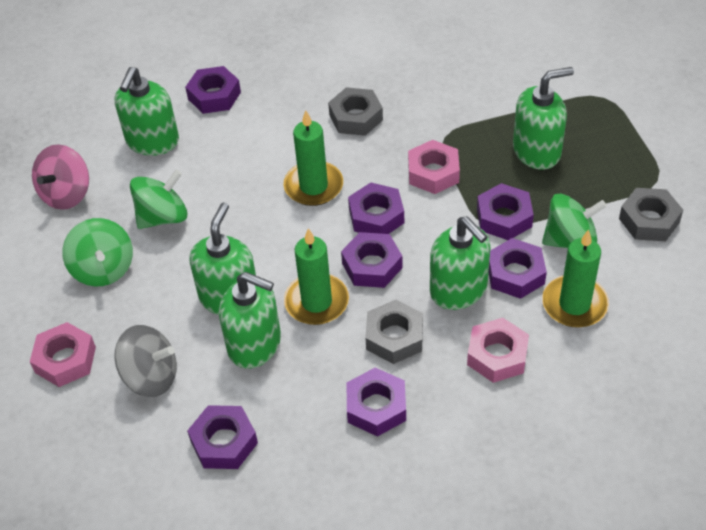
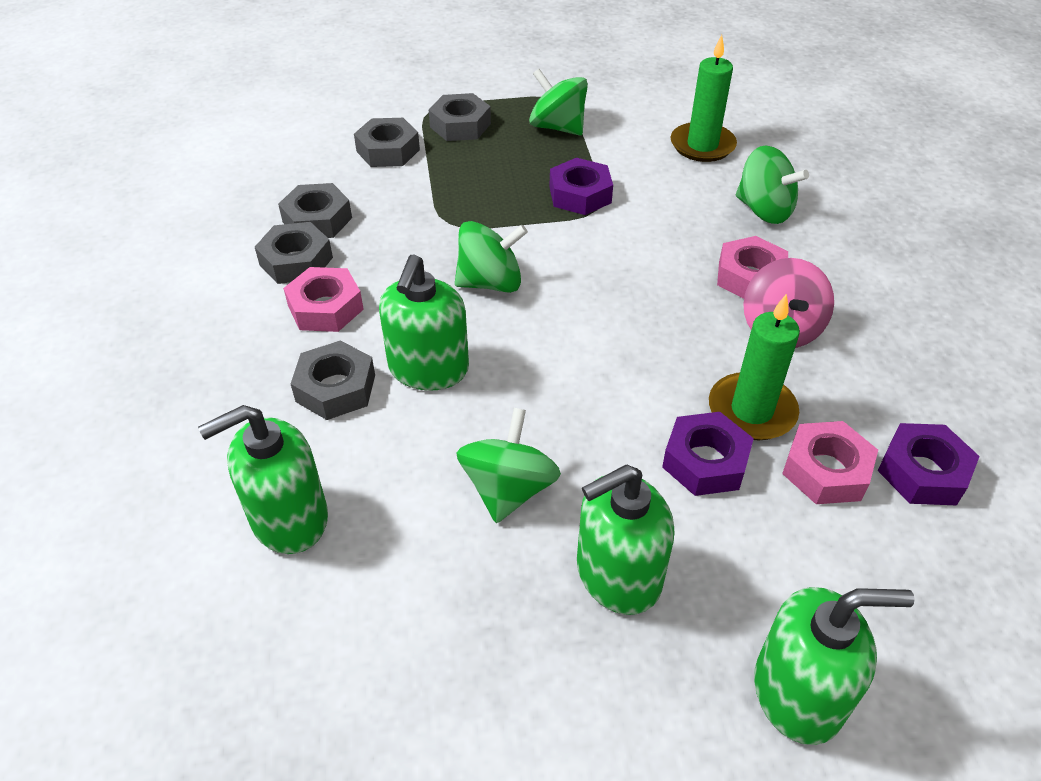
green candle: [283,110,343,206] [284,228,349,325] [542,229,609,328] = 3 -> [671,35,737,162] [709,294,800,441] = 2
green soap dispenser: [115,67,179,156] [189,202,256,315] [219,272,281,369] [430,216,490,310] [513,67,574,170] = 5 -> [198,405,328,554] [379,254,469,391] [577,465,675,615] [754,587,915,745] = 4
green spinning top: [62,218,133,286] [130,170,188,229] [542,193,607,248] = 3 -> [455,221,528,293] [456,408,561,523] [529,69,588,136] [736,145,809,224] = 4
grey nut: [328,87,383,136] [365,300,423,364] [619,188,683,241] = 3 -> [255,222,333,284] [278,183,352,238] [291,340,375,420] [354,118,420,167] [429,93,491,141] = 5
grey spinning top: [114,325,177,397] = 1 -> none = 0
purple nut: [185,66,241,114] [187,405,258,469] [341,232,403,288] [347,368,406,437] [348,182,404,234] [477,183,534,240] [489,238,547,299] = 7 -> [549,158,613,215] [662,412,754,496] [878,423,980,505] = 3

